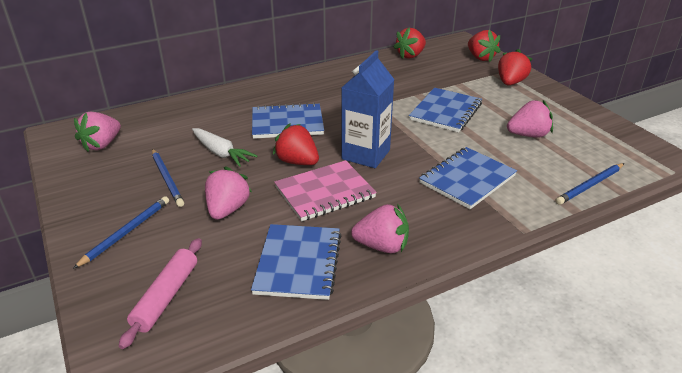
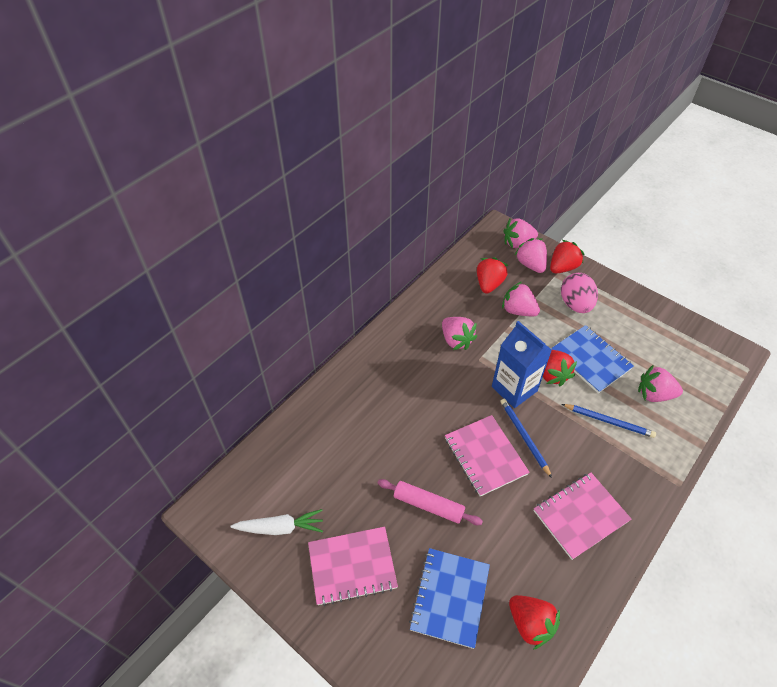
blue notebook: [251,224,342,300] [252,102,324,139] [409,87,482,132] [419,147,517,209] = 4 -> [409,548,490,649] [551,325,634,393] = 2
blue pencil: [73,196,169,269] [152,149,184,207] [556,163,624,205] = 3 -> [500,399,552,478] [562,404,656,438] = 2
pink egg: none = 0 -> [561,273,598,313] = 1
pink notebook: [274,160,377,221] = 1 -> [308,527,398,606] [445,415,530,497] [534,473,631,560] = 3
pink strawberry: [74,112,121,152] [205,166,252,220] [351,203,409,253] [507,100,553,138] = 4 -> [442,317,477,350] [502,282,540,316] [504,218,538,248] [515,238,547,273] [638,364,683,402] = 5

